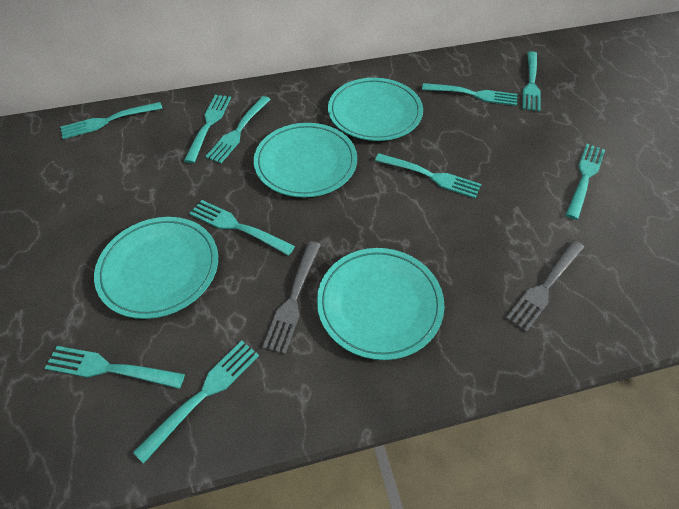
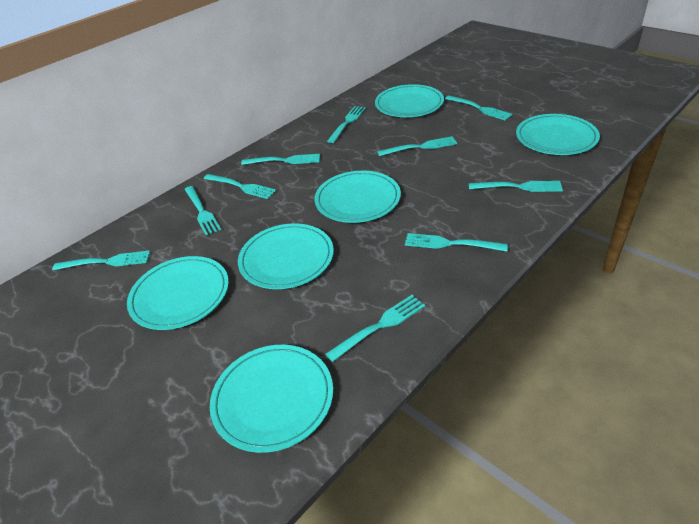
grey fork: [262,241,321,354] [506,240,584,332] = 2 -> none = 0
turquoise plate: [94,217,218,319] [254,123,357,198] [317,248,445,360] [328,78,423,141] = 4 -> [127,256,229,330] [210,345,333,453] [238,223,334,289] [315,171,401,223] [375,84,444,117] [516,114,600,155] = 6

